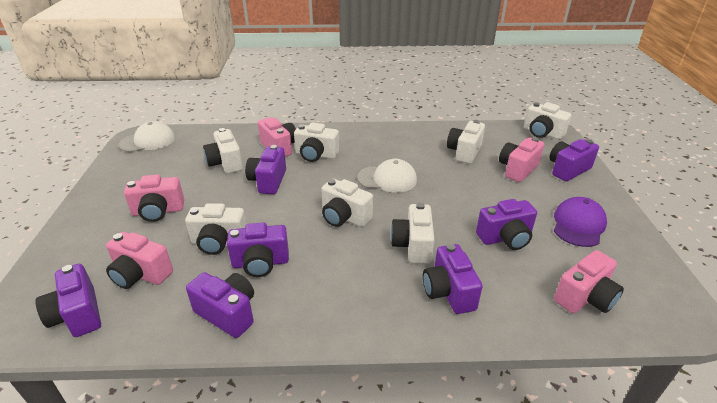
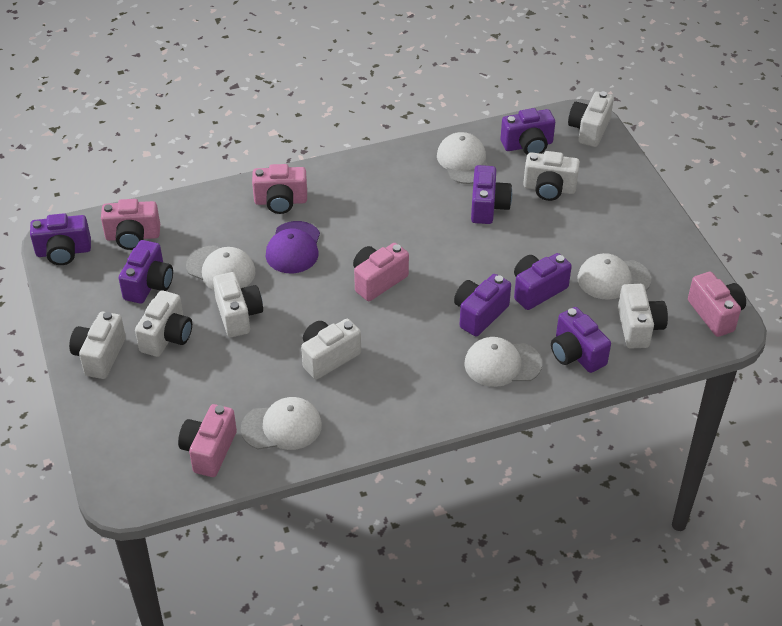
white cap: [118,121,175,152] [357,159,417,193] = 2 -> [186,245,255,290] [241,397,322,450] [437,132,488,184] [464,337,542,387] [578,253,651,300] = 5

